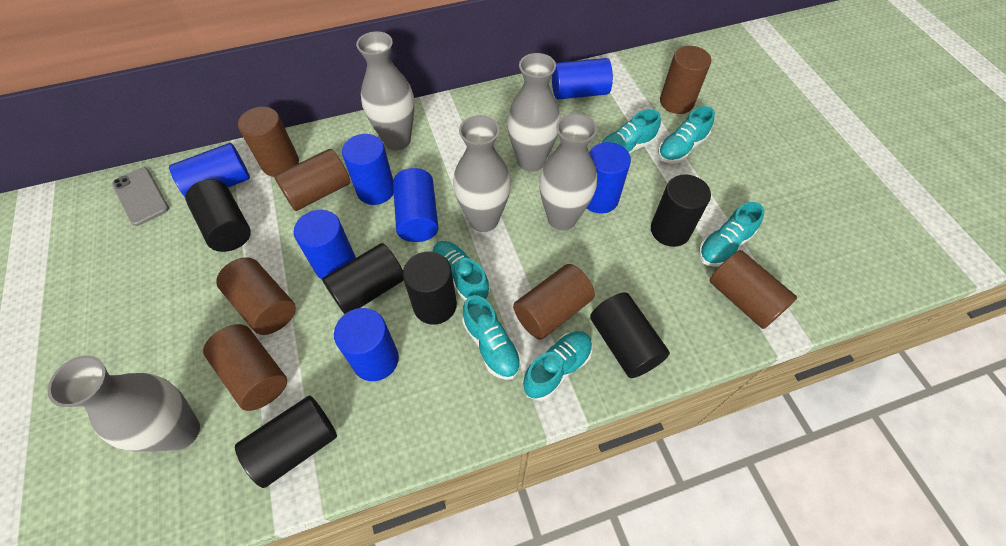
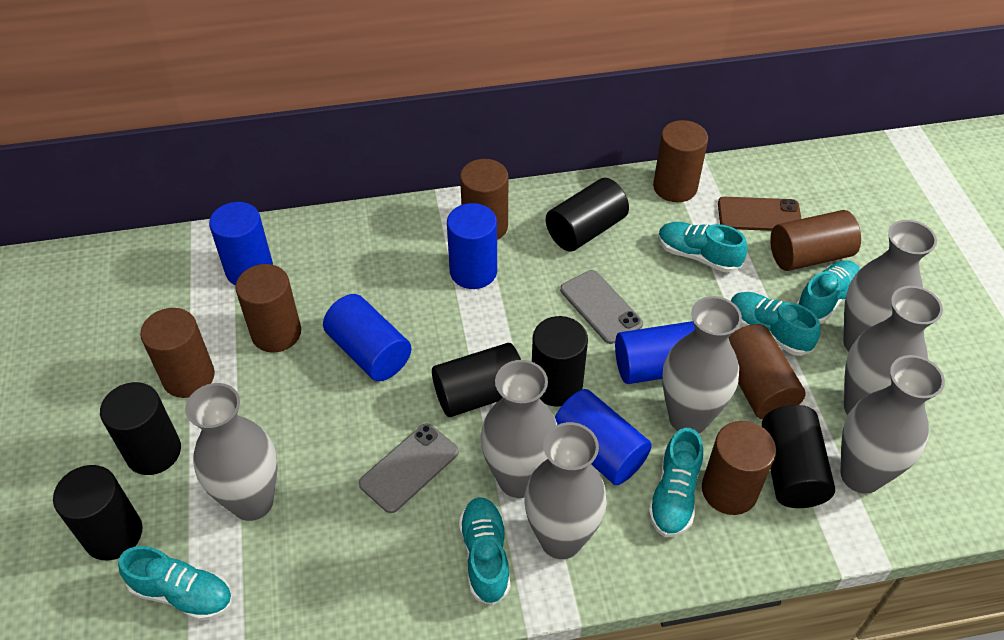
blue cylinder: [169,143,250,198] [294,210,356,279] [334,308,399,381] [342,134,394,205] [393,168,438,242] [552,58,613,99] [587,142,631,214] = 7 -> [209,202,273,286] [323,294,411,381] [447,203,497,289] [555,389,652,485] [615,321,695,384] = 5
brown phone: none = 0 -> [718,197,802,231] = 1
grey phone: [112,167,169,226] = 1 -> [359,423,459,513] [560,270,643,344] = 2
grey vase: [47,355,200,452] [356,31,415,150] [453,115,511,232] [507,53,560,172] [539,113,597,230] = 5 -> [185,383,278,521] [481,360,557,498] [524,422,607,559] [662,296,742,434] [840,355,945,494] [843,220,937,351] [844,286,943,415] = 7

